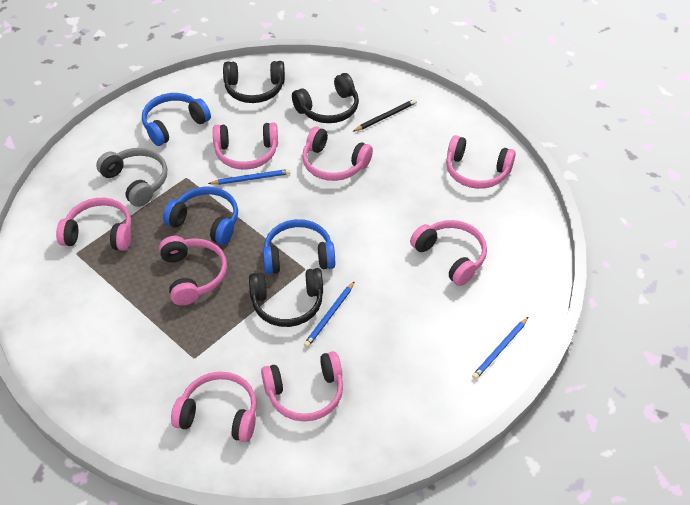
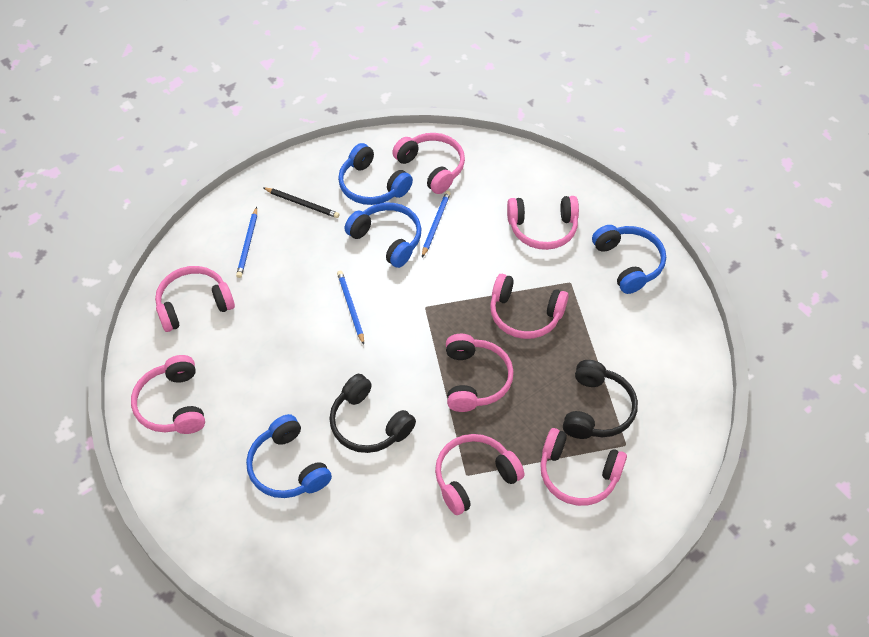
black headphones: [223,61,285,103] [249,268,323,327] [292,73,359,123] = 3 -> [329,374,416,453] [563,360,638,439] = 2
blue headphones: [142,93,211,146] [163,187,238,245] [263,219,335,274] = 3 -> [246,414,332,498] [338,143,413,205] [345,202,422,268] [592,225,666,294] = 4
grey headphones: [96,148,167,207] = 1 -> none = 0

